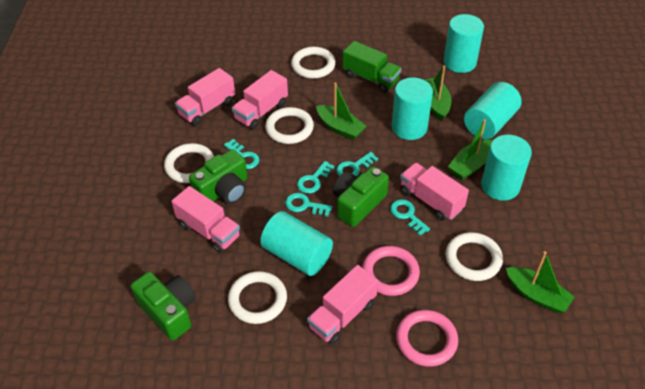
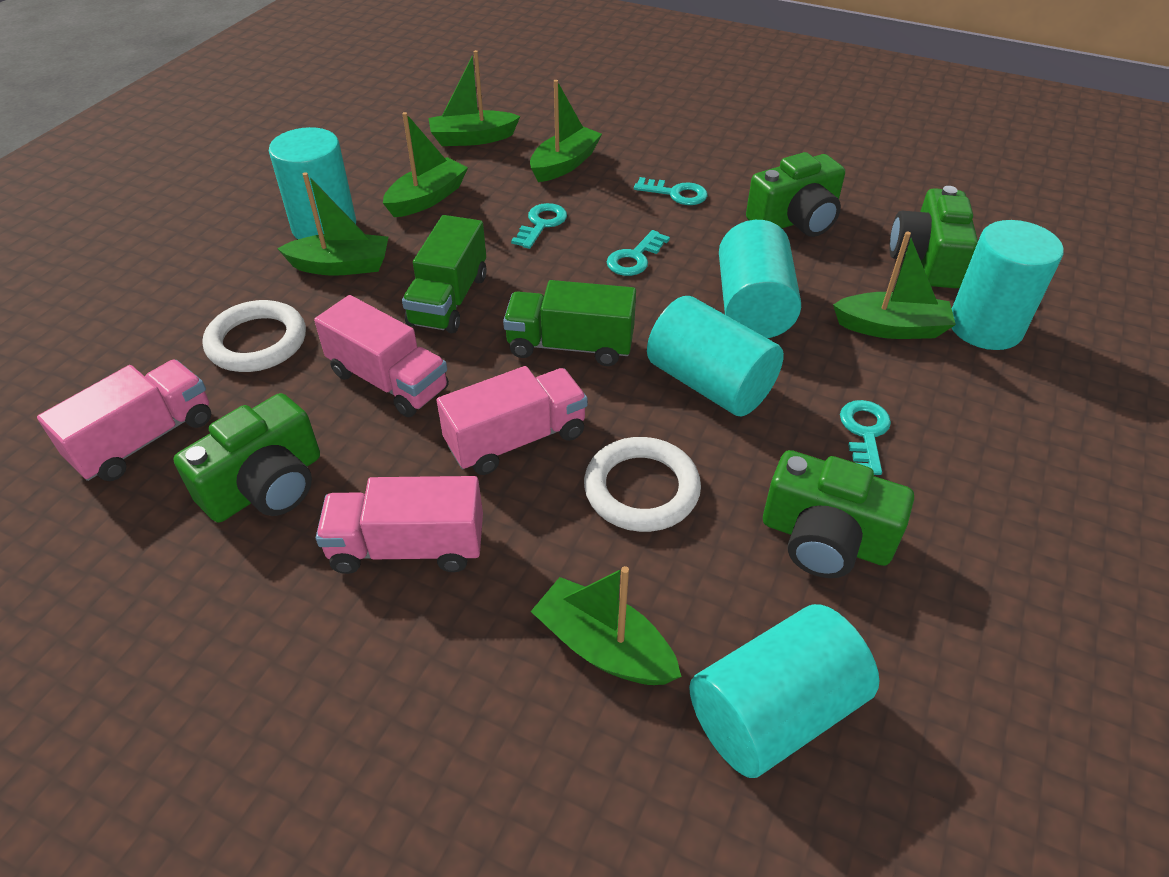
green boat: [316,82,367,140] [423,65,452,121] [448,119,493,180] [506,251,574,313] = 4 -> [277,172,388,276] [383,112,468,217] [428,50,520,146] [530,80,602,182] [530,566,682,685] [833,231,956,339] = 6
green camera: [131,272,196,340] [189,149,248,204] [333,166,389,227] = 3 -> [173,393,320,523] [746,152,845,237] [763,450,914,578] [889,186,978,288] = 4
green truck: [343,41,401,93] = 1 -> [402,215,486,333] [503,280,636,366] = 2
pink ring: [362,246,420,296] [396,310,458,367] = 2 -> none = 0
pink truck: [171,186,241,253] [175,68,235,126] [232,70,288,129] [307,265,378,345] [400,163,469,221] = 5 -> [37,360,211,481] [314,295,449,417] [316,476,483,574] [437,366,588,475] = 4
turquoise key: [224,139,259,169] [285,193,332,217] [297,161,335,193] [336,152,378,177] [390,199,430,236] = 5 -> [511,203,567,249] [607,230,670,276] [634,177,707,205] [840,400,891,475] = 4
white ring: [164,143,214,183] [228,271,287,324] [265,107,314,144] [291,47,336,79] [446,232,503,281] = 5 -> [202,300,306,372] [584,437,701,532] = 2

